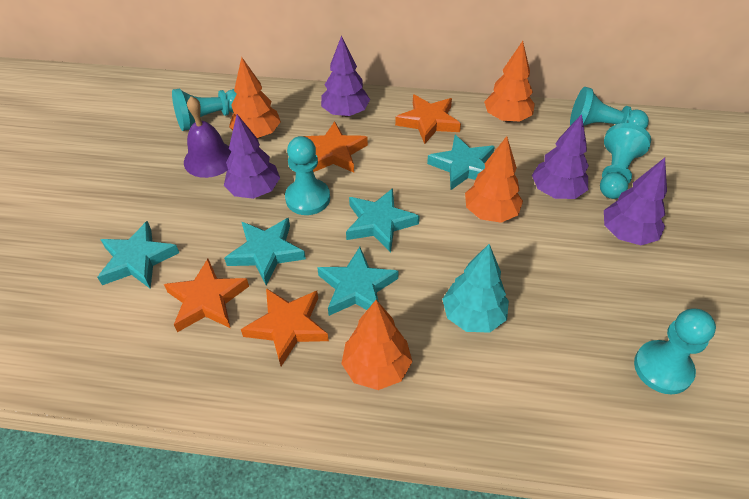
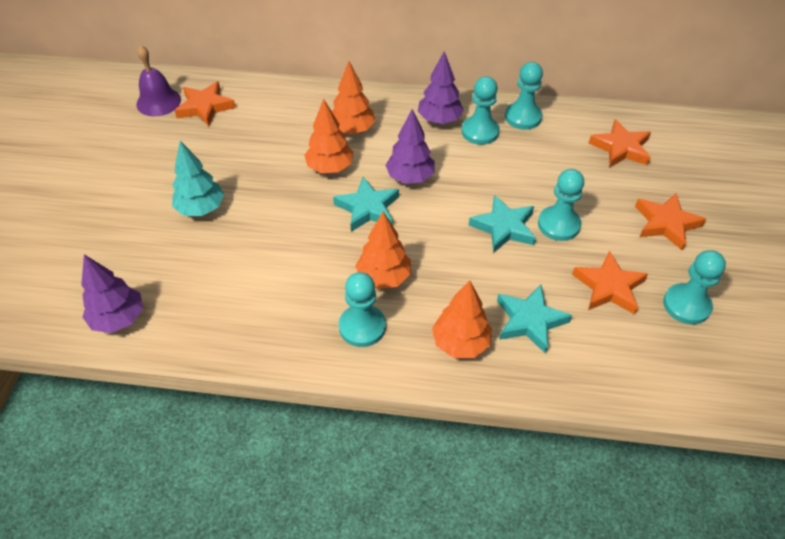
purple tree: [224,114,280,199] [321,36,370,117] [532,114,589,199] [604,158,667,245] = 4 -> [81,254,143,333] [385,109,435,184] [418,51,464,124] = 3
turquoise star: [97,221,179,289] [224,218,306,285] [317,247,399,316] [346,188,420,252] [427,135,495,190] = 5 -> [333,177,399,232] [469,195,536,253] [497,285,572,354] = 3

